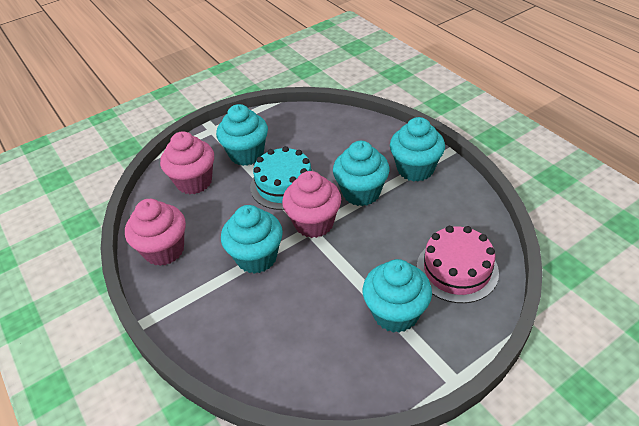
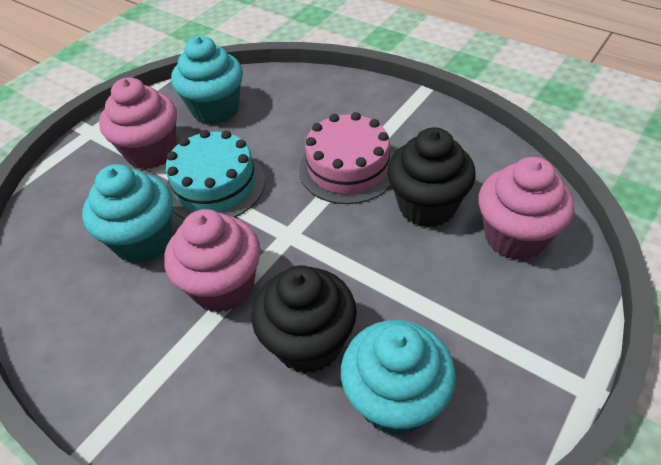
black cupcake: none = 0 -> [252,265,357,373] [387,127,476,228] = 2
turquoise cupcake: [216,104,268,166] [221,205,283,274] [333,141,390,206] [363,259,432,333] [390,117,445,182] = 5 -> [82,164,173,263] [171,36,243,125] [341,320,456,435] = 3

